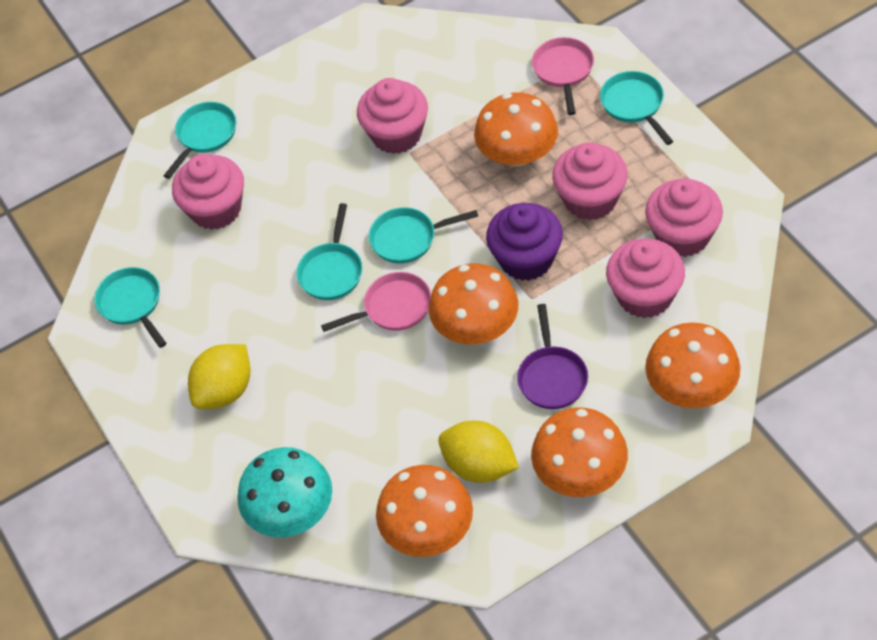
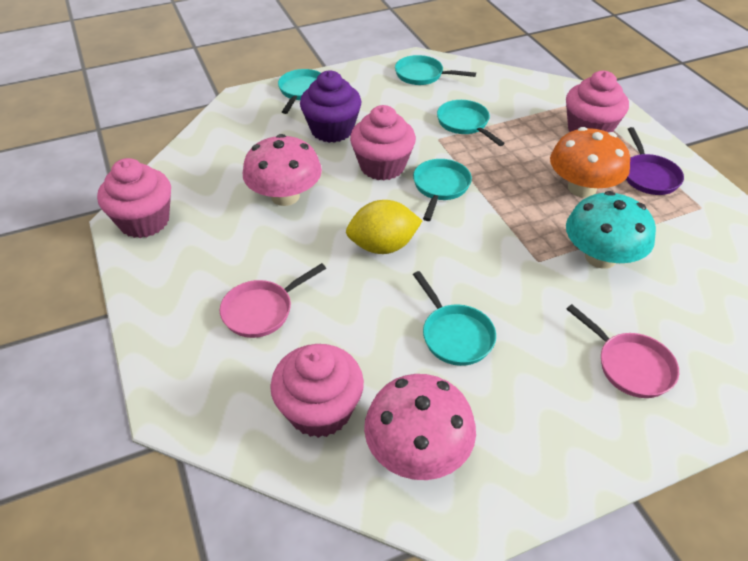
orange mushroom: [376,465,473,557] [429,263,518,344] [474,92,558,166] [531,407,628,497] [645,323,740,408] = 5 -> [550,127,630,198] = 1
pink cupcake: [172,154,244,230] [357,78,428,154] [552,142,628,220] [606,238,685,318] [645,178,723,257] = 5 -> [97,158,171,238] [270,344,364,438] [350,105,416,180] [566,71,629,132] = 4
pink mushroom: none = 0 -> [243,134,322,206] [364,374,476,480] = 2
yellow lemon: [188,344,250,409] [438,421,519,483] = 2 -> [346,200,422,254] = 1

